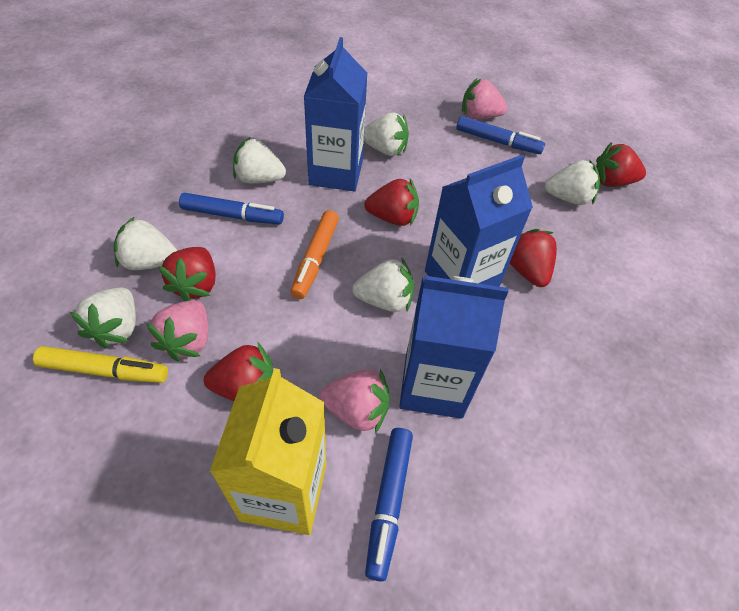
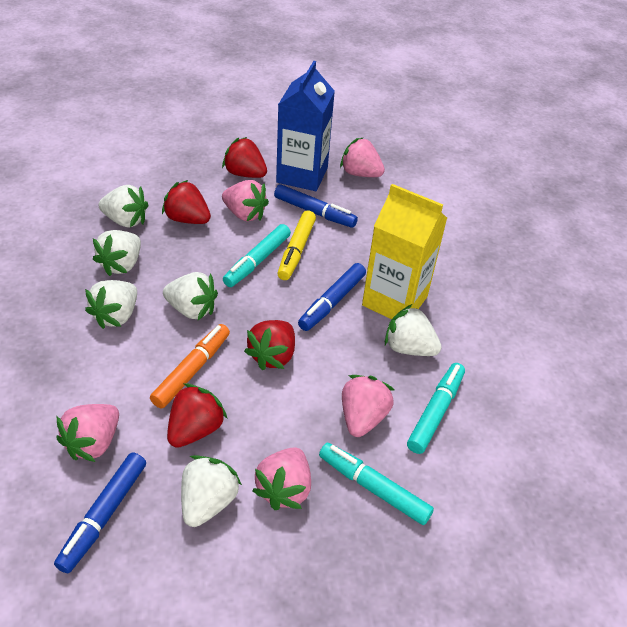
blue carton: [304,37,367,191] [399,276,508,419] [425,155,533,287] = 3 -> [276,61,335,191] = 1
pink strawberry: [146,300,208,361] [319,369,389,433] [462,78,507,119] = 3 -> [57,404,119,462] [222,180,269,221] [252,447,311,510] [340,137,385,177] [342,375,394,437] = 5
red strawberry: [158,247,216,301] [204,342,273,401] [364,179,419,226] [510,229,557,287] [596,142,646,187] = 5 -> [162,180,211,224] [167,383,228,448] [222,137,267,178] [244,320,295,370] = 4
turquoise marker: none = 0 -> [223,224,291,287] [319,443,434,525] [407,363,465,454] = 3

